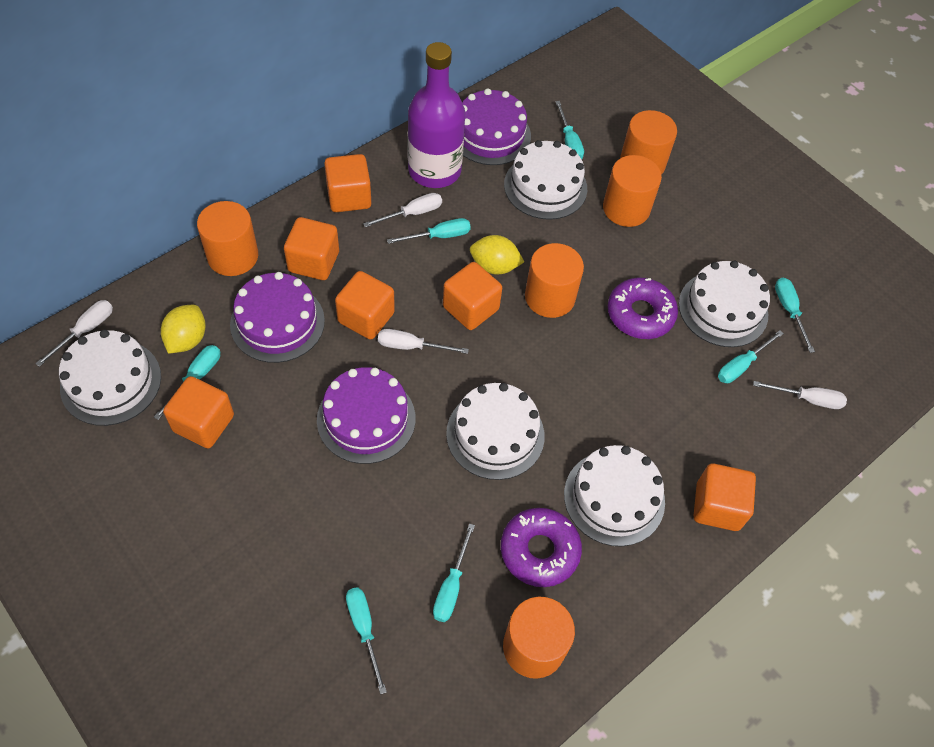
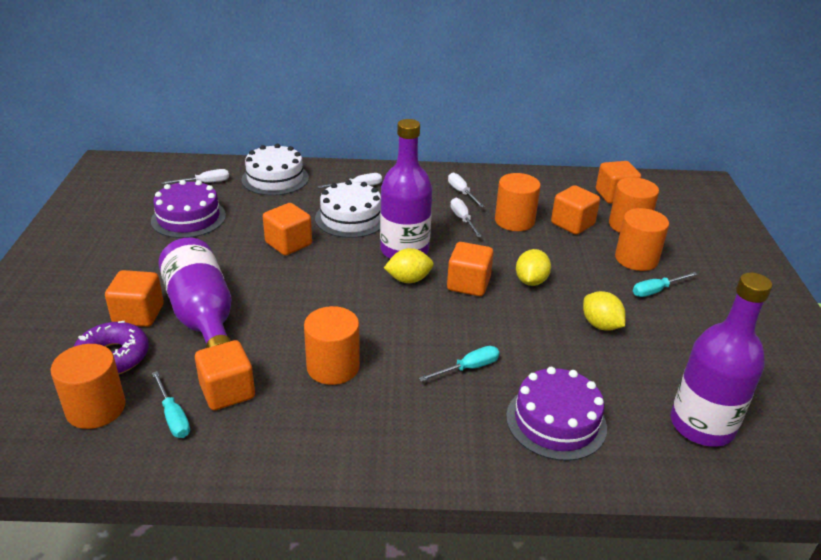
purple bottle: [408,42,465,188] = 1 -> [158,238,232,348] [380,119,433,259] [671,272,772,447] = 3
purple cake: [230,272,325,363] [317,367,415,464] [462,88,531,165] = 3 -> [151,180,226,238] [506,367,607,461] = 2
purple donut: [501,508,582,587] [608,278,678,339] = 2 -> [74,321,149,374] = 1
turquoise screwdriver: [154,345,220,420] [346,587,387,694] [387,218,471,244] [433,523,475,622] [555,101,584,159] [718,330,784,383] [775,278,815,353] = 7 -> [152,371,190,438] [419,346,499,382] [633,272,698,297] = 3
white cake: [59,330,161,426] [446,383,545,480] [504,140,587,220] [564,445,665,546] [679,261,770,347] = 5 -> [241,144,309,196] [315,180,381,238] = 2
yellow lemon: [161,305,206,354] [470,235,524,275] = 2 -> [384,248,434,283] [516,249,551,286] [583,291,626,331] = 3

